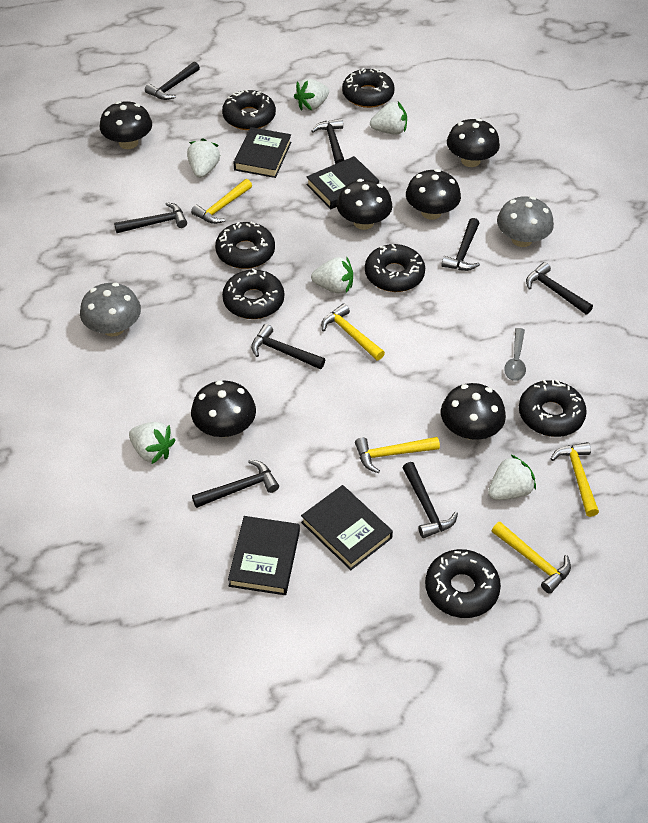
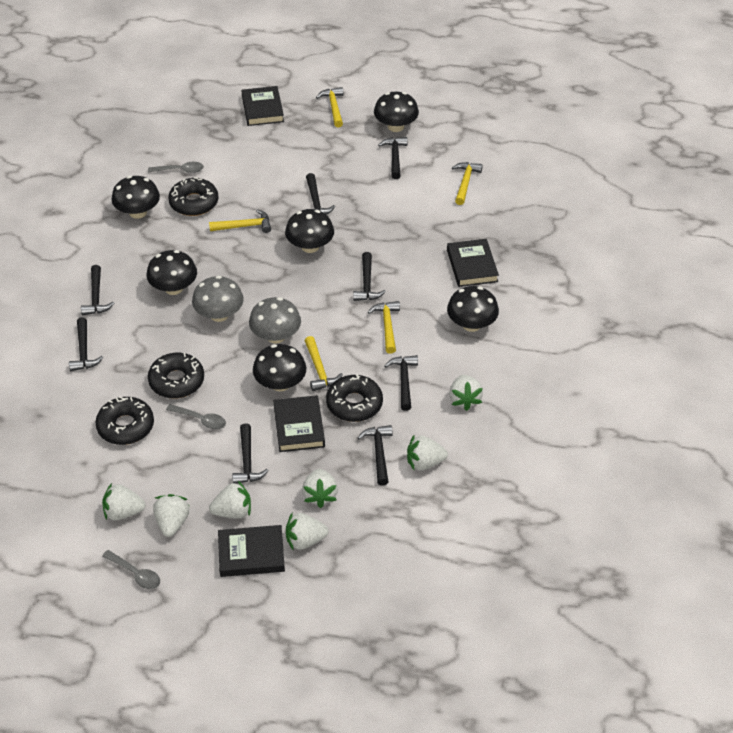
black donut: [215,222,275,269] [222,89,276,130] [222,269,284,319] [342,68,395,108] [365,244,425,292] [425,549,501,618] [519,380,587,437] = 7 -> [95,396,154,445] [148,353,204,399] [168,177,219,216] [326,374,383,422] = 4
grey spoon: [504,328,526,381] = 1 -> [102,550,160,589] [148,162,204,173] [166,404,226,429] = 3
white strawberry: [129,422,175,464] [187,138,220,178] [294,79,329,111] [311,257,353,294] [370,102,407,135] [488,454,536,500] = 6 -> [102,483,146,521] [153,494,190,537] [209,481,251,519] [286,513,328,550] [302,469,338,508] [407,436,448,471] [449,375,483,411] = 7

